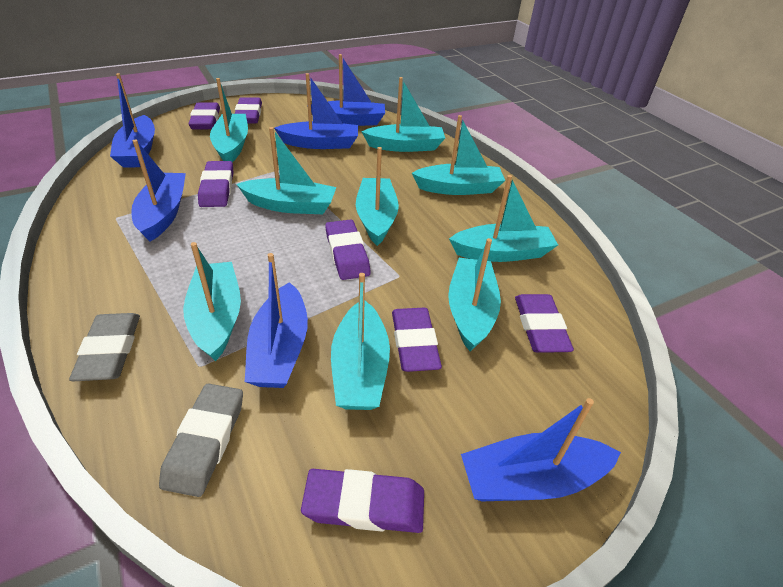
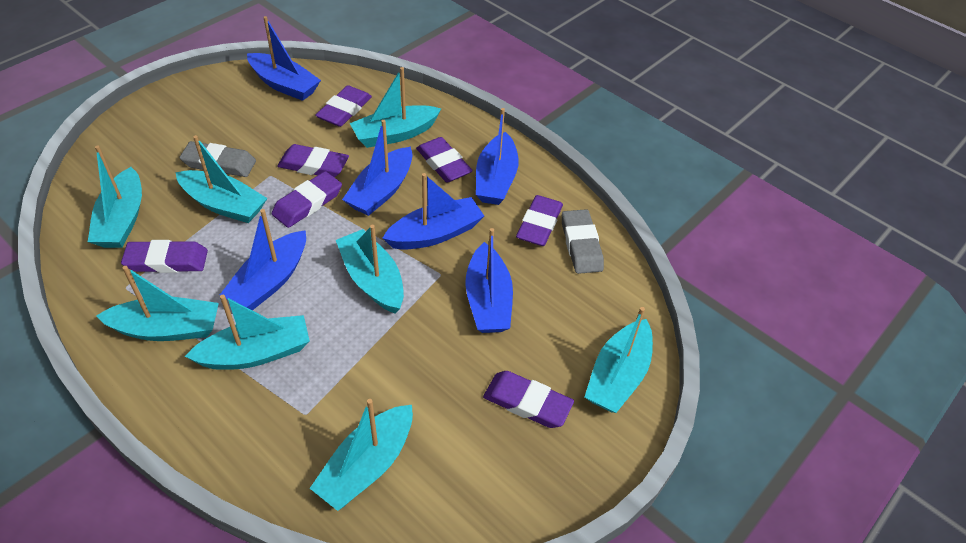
turquoise boat: [183,242,241,361] [210,78,248,162] [236,127,336,214] [331,273,390,410] [356,147,399,246] [361,77,445,152] [412,115,505,195] [448,238,501,351] [449,175,558,262] = 9 -> [88,145,142,248] [96,266,219,341] [175,135,267,223] [185,295,310,370] [310,399,413,511] [336,225,404,314] [350,67,441,148] [585,307,653,413] = 8

